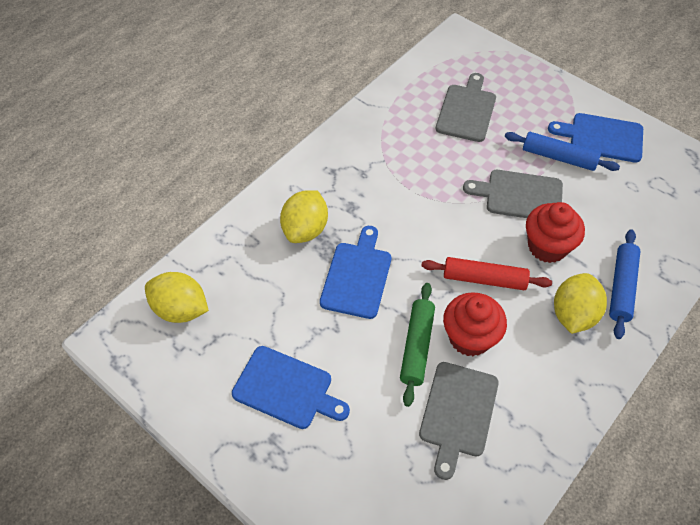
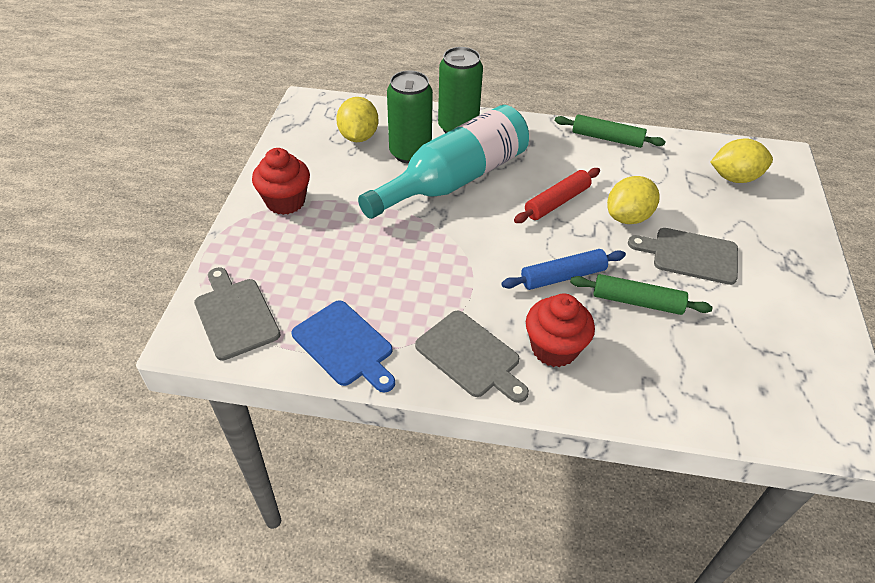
blue cutting board: [232,346,350,429] [320,226,391,319] [548,113,643,163] = 3 -> [292,300,395,392] = 1
blue rolling pin: [505,132,620,171] [609,230,641,339] = 2 -> [501,249,626,290] = 1
green can: none = 0 -> [387,71,433,164] [438,47,483,133] = 2
green rolling pin: [400,283,435,407] = 1 -> [555,114,666,148] [570,274,713,315] = 2
turquoise bottle: none = 0 -> [358,105,529,219] = 1

